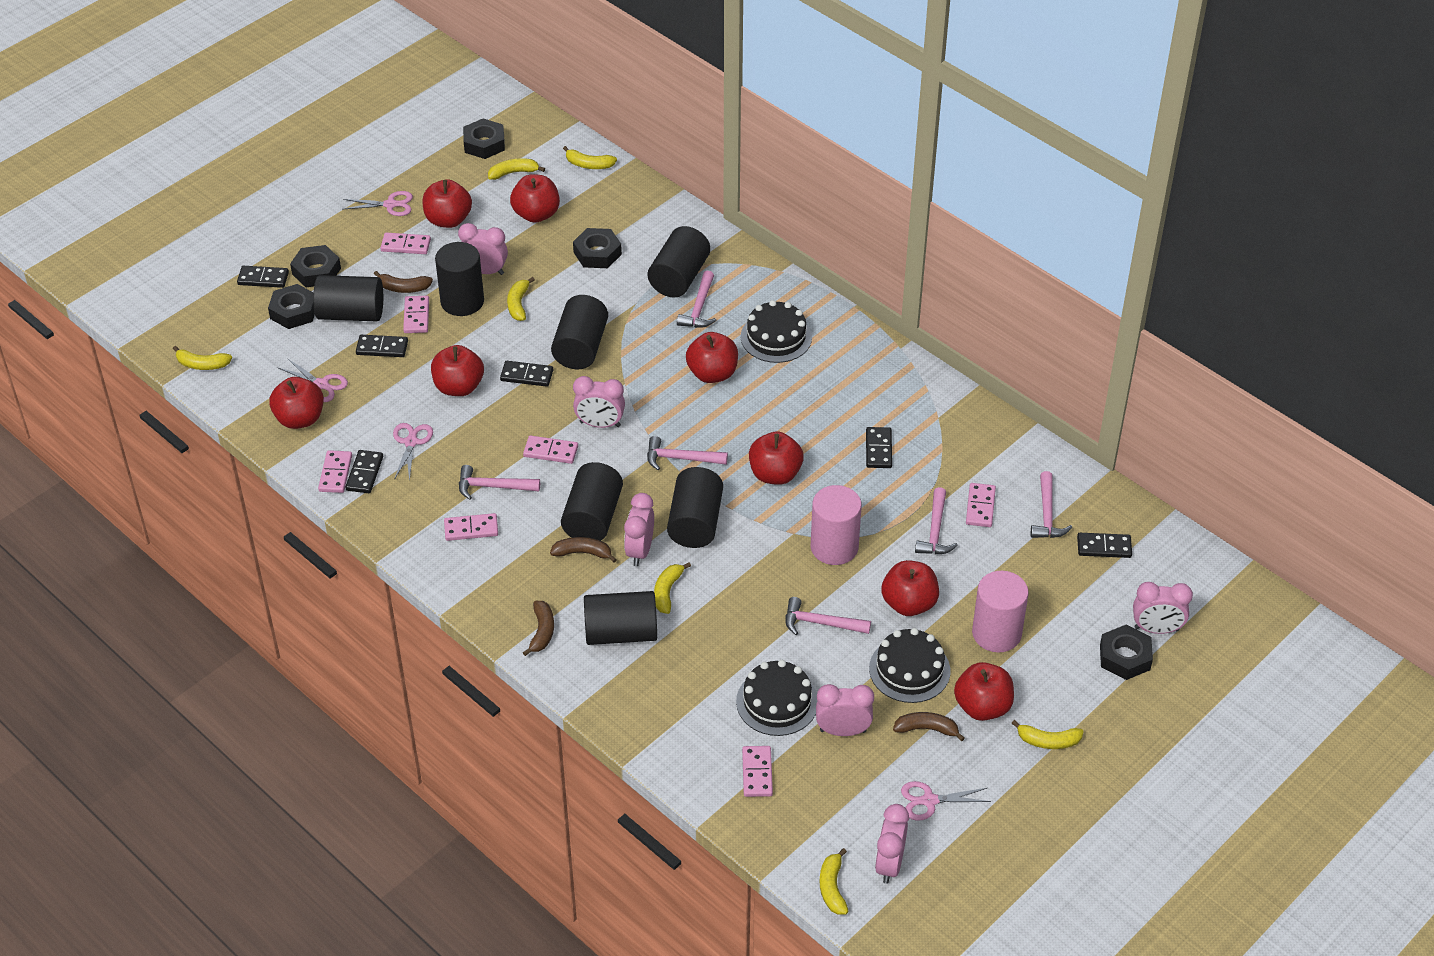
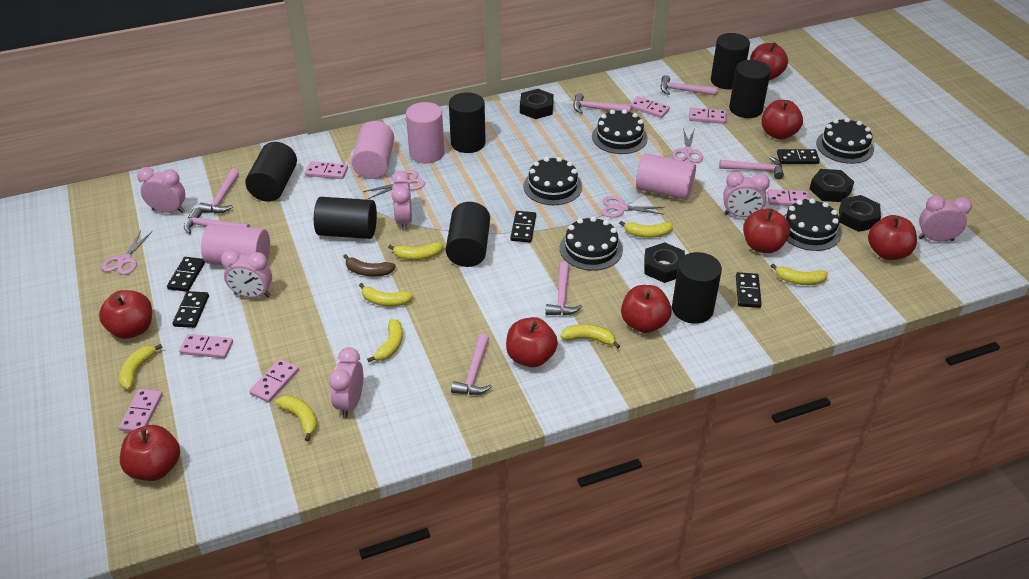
black cake: [736,660,818,736] [741,300,812,363] [869,628,950,703] = 3 -> [523,157,582,205] [560,216,623,271] [592,109,648,154] [784,198,842,251] [816,118,874,164] = 5
black domino: [237,266,289,288] [345,450,383,493] [356,335,408,357] [500,361,553,387] [866,427,892,468] [1077,533,1132,558] = 6 -> [167,257,205,292] [172,291,209,328] [510,211,536,242] [736,272,762,308] [777,149,820,164] = 5
black nut: [268,284,315,329] [290,245,341,287] [463,118,505,159] [573,228,622,268] [1100,625,1153,680] = 5 -> [520,89,554,119] [644,242,685,283] [809,169,854,202] [839,195,881,232] = 4
brown banana: [374,271,433,293] [523,601,554,656] [550,537,617,563] [893,712,965,741] = 4 -> [343,254,396,276] = 1
pink cylinder: [811,485,862,565] [972,571,1029,652] = 2 -> [201,224,270,265] [351,121,394,179] [406,102,444,163] [636,153,696,200] = 4
pink hammer: [459,465,540,500] [647,436,728,470] [677,271,717,328] [785,597,871,635] [915,487,958,554] [1031,471,1072,538] = 6 -> [184,208,250,234] [198,169,239,214] [451,334,492,395] [546,261,582,315] [574,93,631,114] [660,75,717,96] [719,156,784,179] = 7
yellow banana: [173,346,232,370] [488,158,545,180] [507,277,535,321] [563,146,617,169] [654,562,691,614] [820,848,848,915] [1012,720,1084,749] = 7 -> [119,344,163,389] [275,395,317,441] [359,283,413,306] [367,319,403,362] [388,242,443,260] [560,324,620,349] [619,221,673,238] [771,264,828,285] = 8

